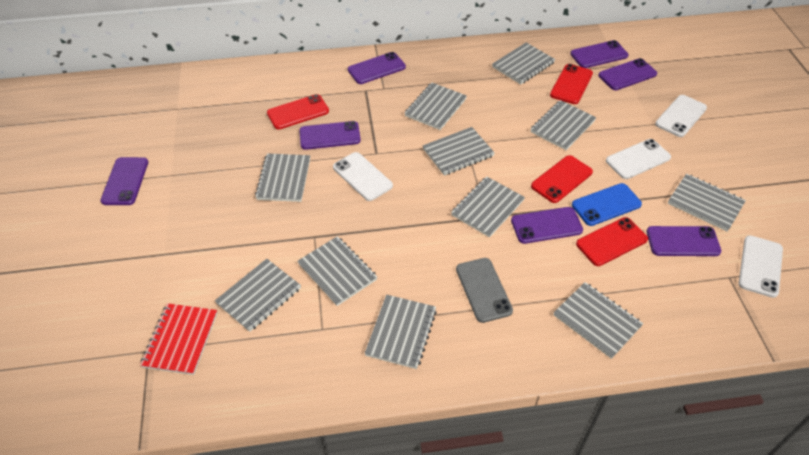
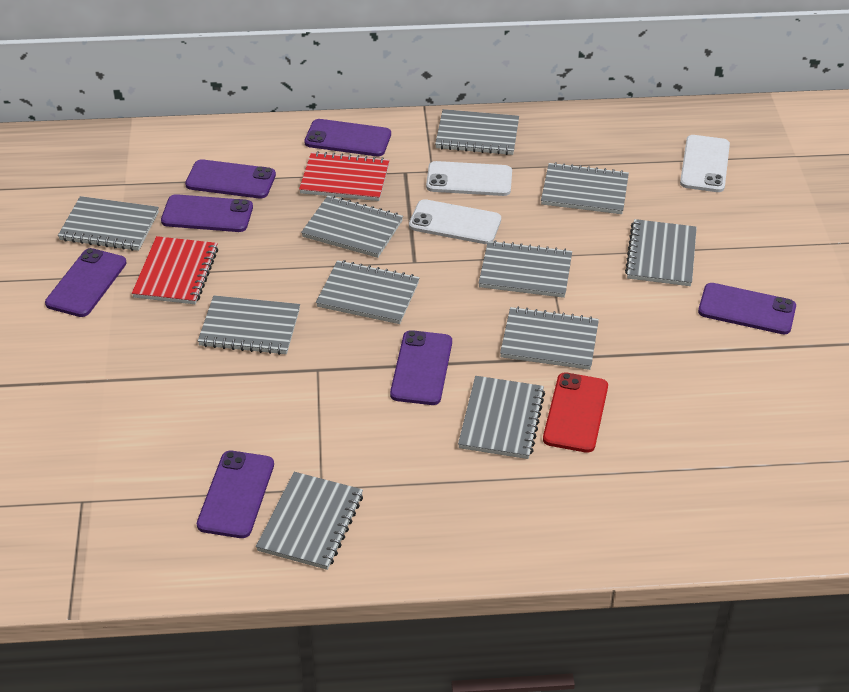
blue phone: [572,183,642,226] = 1 -> none = 0
grey phone: [456,258,513,323] = 1 -> none = 0
red notebook: [140,303,217,375] = 1 -> [132,236,218,304] [299,151,390,201] = 2
red phone: [267,94,329,129] [531,155,593,203] [550,64,593,104] [576,217,648,266] = 4 -> [543,372,608,453] = 1
white phone: [333,152,393,201] [606,139,671,179] [655,95,707,137] [739,235,783,298] = 4 -> [409,199,501,244] [426,161,512,196] [680,135,730,192] = 3

